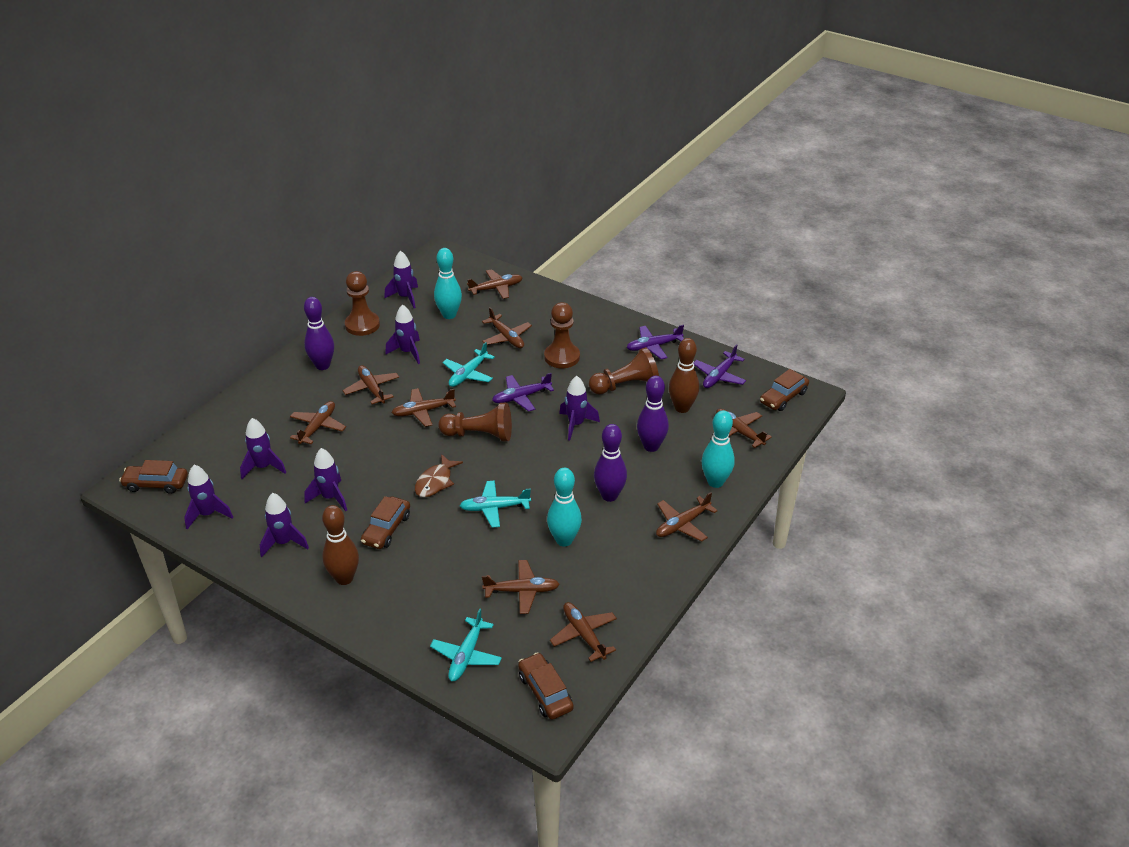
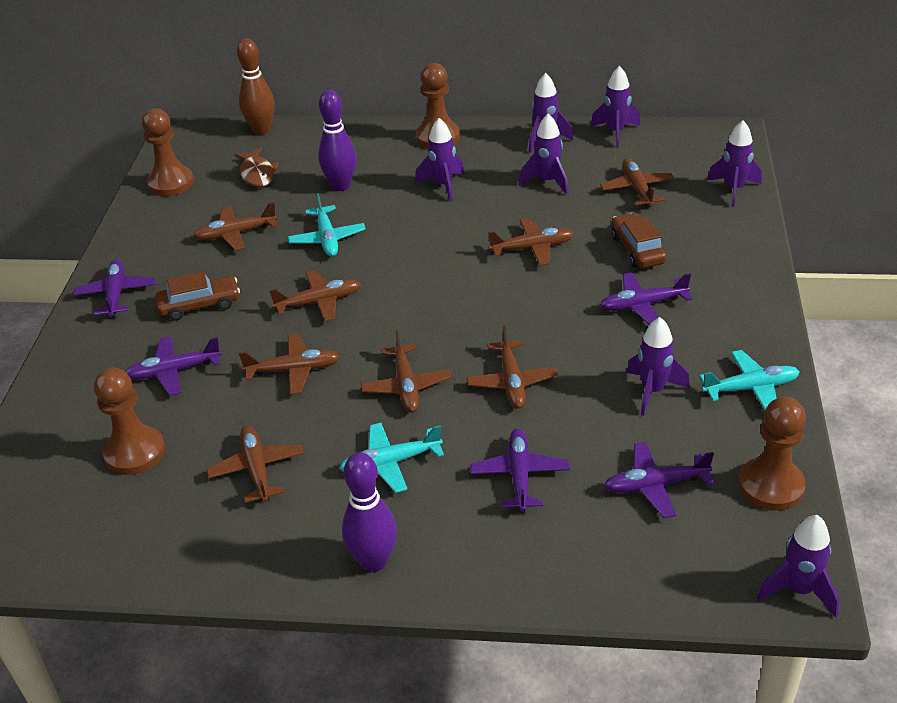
brown bowling pin: [322,505,359,585] [669,338,699,413] = 2 -> [237,38,275,135] = 1
brown car: [119,460,188,494] [361,496,410,549] [518,652,574,719] [760,369,809,411] = 4 -> [155,271,240,321] [611,213,667,268] = 2
brown plane: [290,401,346,444] [342,365,399,404] [392,388,456,427] [467,269,523,299] [482,307,532,348] [482,560,560,614] [550,602,617,662] [656,492,718,542] [716,409,772,448] = 9 -> [194,203,277,251] [206,426,304,503] [239,334,340,394] [269,270,361,322] [360,330,451,413] [466,326,558,409] [488,218,574,266] [600,159,675,206] = 8
purple bowling pin: [304,297,334,370] [594,424,627,502] [637,376,669,452] = 3 -> [318,90,356,191] [342,452,397,572] = 2
purple plane: [492,373,554,412] [626,325,684,359] [694,344,746,388] = 3 -> [73,259,156,317] [126,337,222,396] [470,429,570,512] [600,272,692,325] [604,442,714,518] = 5
turquoise bowling pin: [434,248,462,319] [547,468,582,547] [701,410,735,488] = 3 -> none = 0

